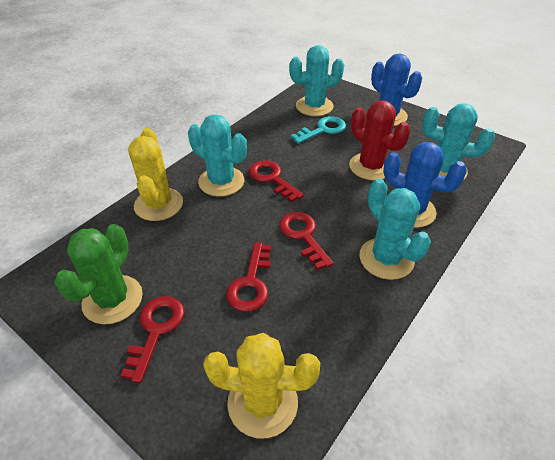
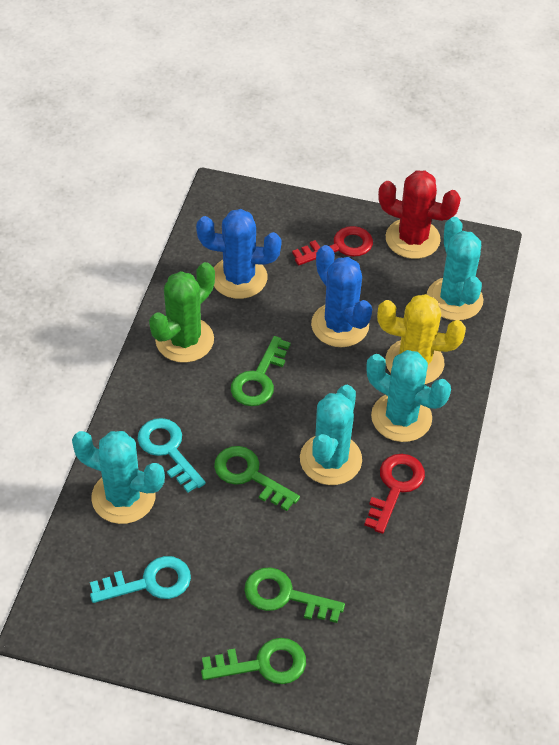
green key: none = 0 -> [201,638,306,684] [214,446,300,511] [231,336,291,406] [244,567,345,623] = 4
red key: [121,296,184,383] [226,242,271,312] [249,160,304,202] [279,212,334,270] = 4 -> [292,226,373,265] [364,454,425,534] = 2
turquoise key: [291,116,346,144] = 1 -> [90,556,191,603] [138,418,206,493] = 2
yellow cactus: [128,128,183,221] [203,333,320,438] = 2 -> [377,294,466,385] = 1

